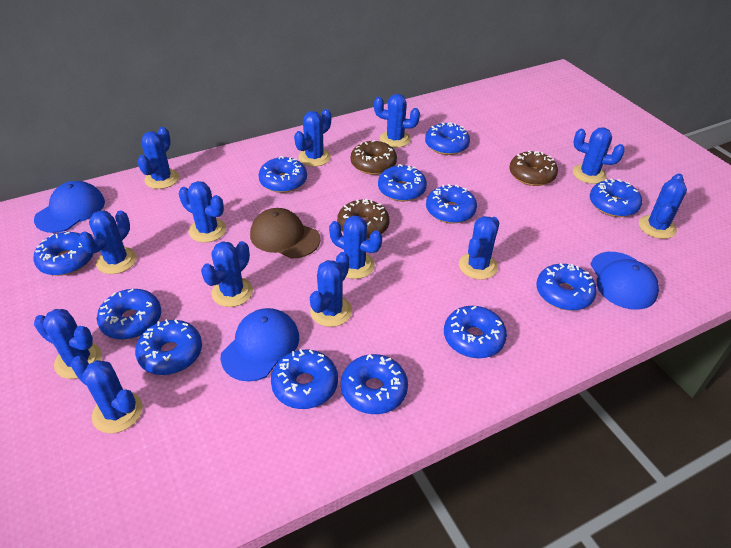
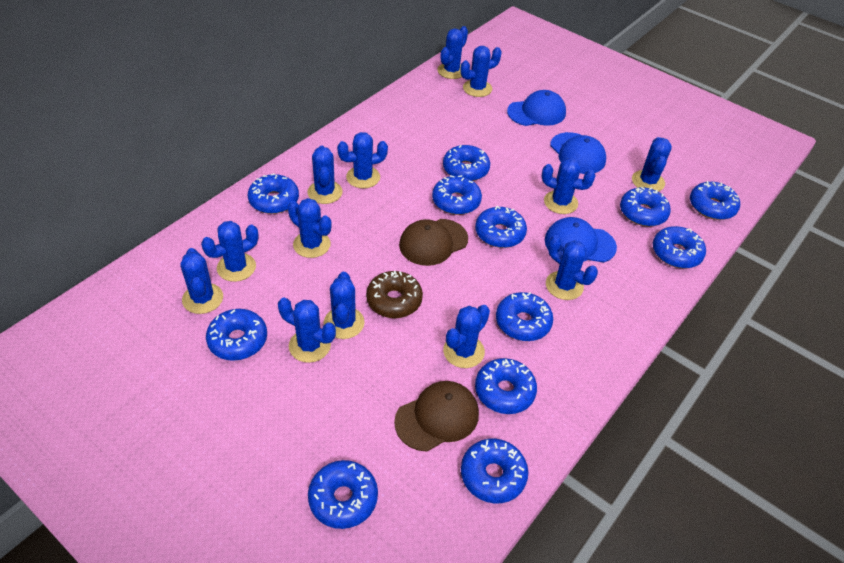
brown cap: [250,208,321,259] = 1 -> [394,381,479,452] [399,219,468,266] = 2
brown donut: [337,199,389,239] [351,140,397,175] [510,151,558,186] = 3 -> [366,271,423,318] = 1

